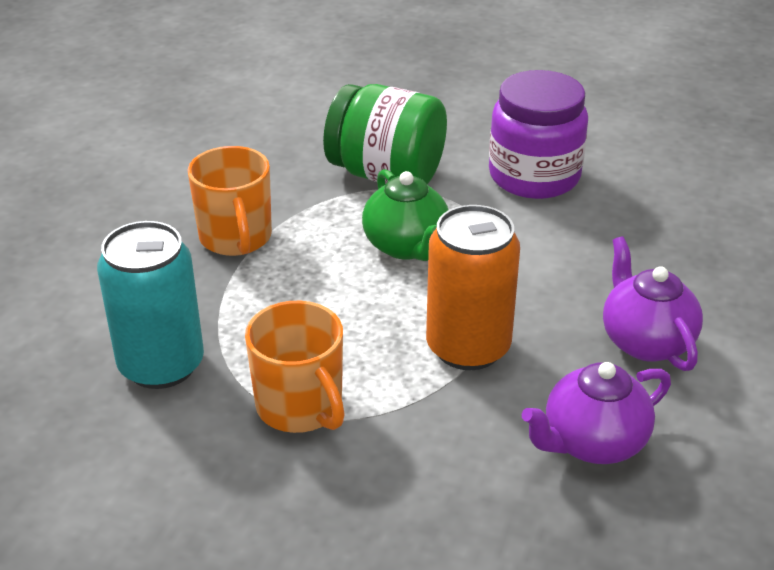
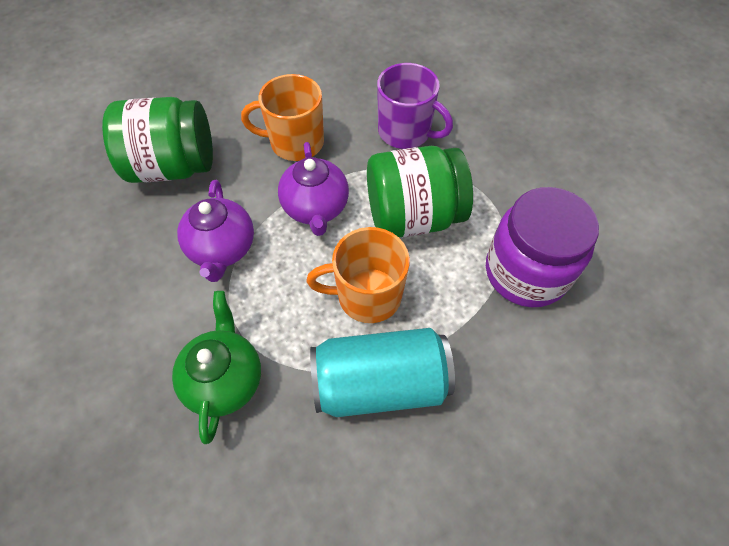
green jar: [323,84,447,184] = 1 -> [102,97,213,183] [367,146,473,238] = 2
orange can: [426,205,520,370] = 1 -> none = 0
purple mug: none = 0 -> [377,63,453,149] = 1

